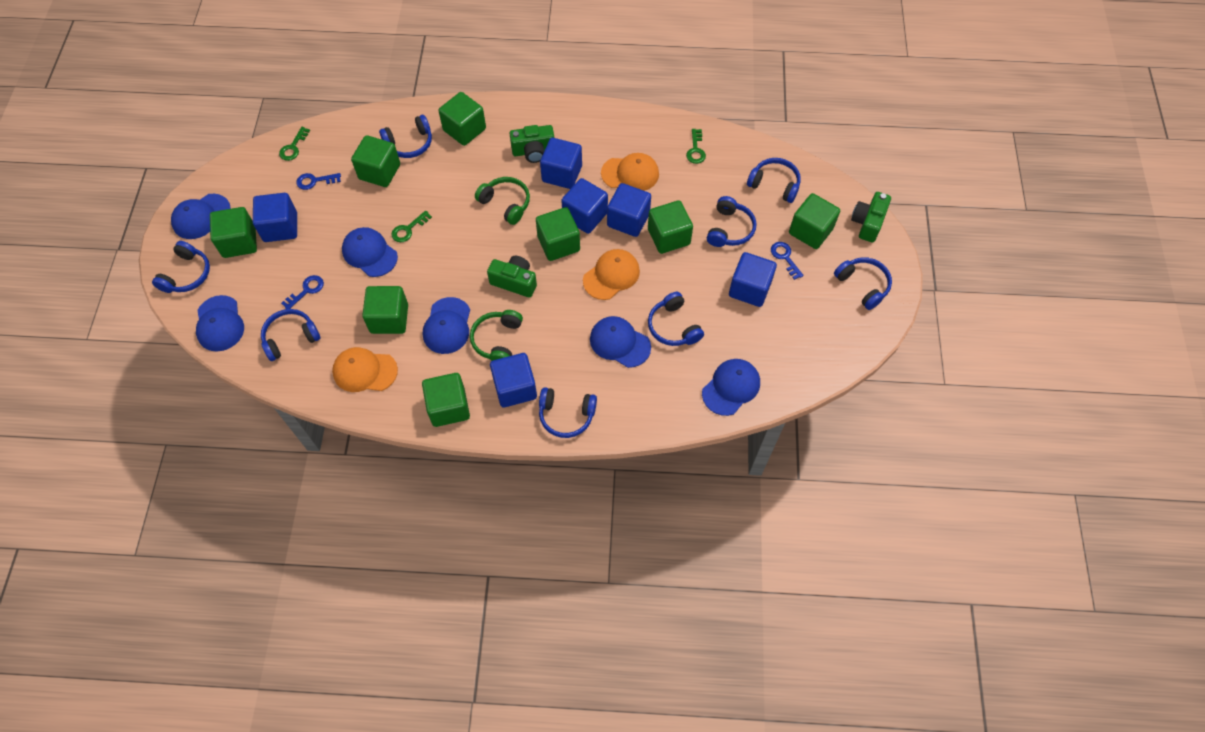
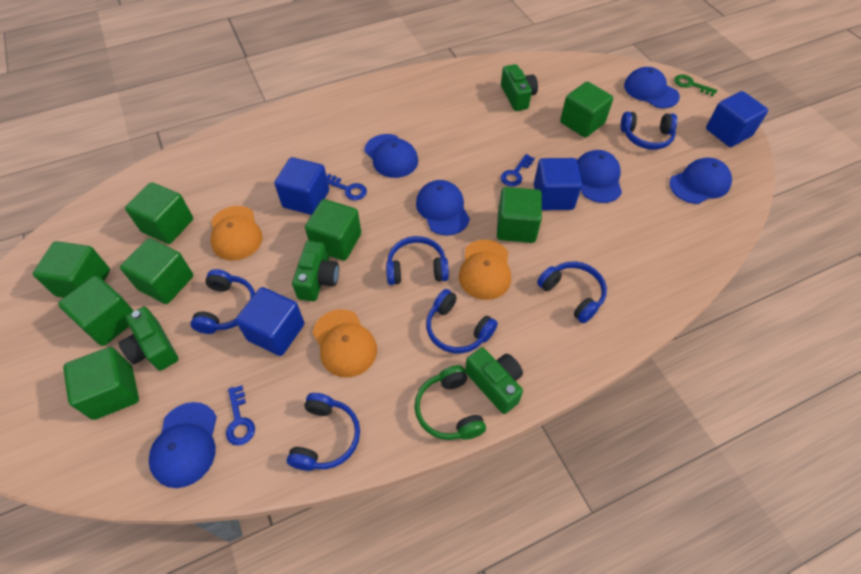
blue cube: [253,193,297,242] [490,353,537,408] [540,138,582,189] [561,178,608,234] [607,183,651,237] [729,252,777,307] = 6 -> [236,287,304,356] [274,157,329,215] [534,158,582,210] [706,91,768,147] = 4
blue headphones: [152,241,210,293] [261,309,321,361] [379,115,432,158] [539,387,597,438] [648,292,704,346] [707,196,756,247] [747,158,801,203] [834,257,892,310] = 8 -> [191,269,255,334] [287,393,360,471] [386,236,449,285] [426,289,498,353] [537,262,607,323] [621,112,677,150] = 6
green camera: [487,256,537,298] [509,125,554,163] [851,192,891,243] = 3 -> [119,307,178,371] [292,240,339,301] [465,347,523,414] [501,64,538,111] = 4
green headphones: [470,310,523,361] [475,177,530,225] = 2 -> [415,365,486,440] = 1
green key: [279,127,310,161] [391,210,432,242] [686,129,706,164] = 3 -> [674,75,717,96] = 1

